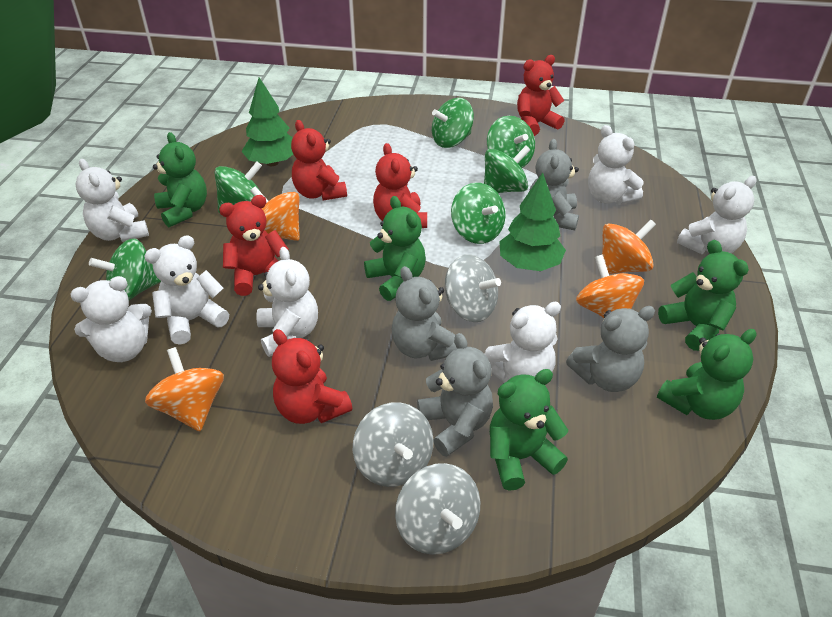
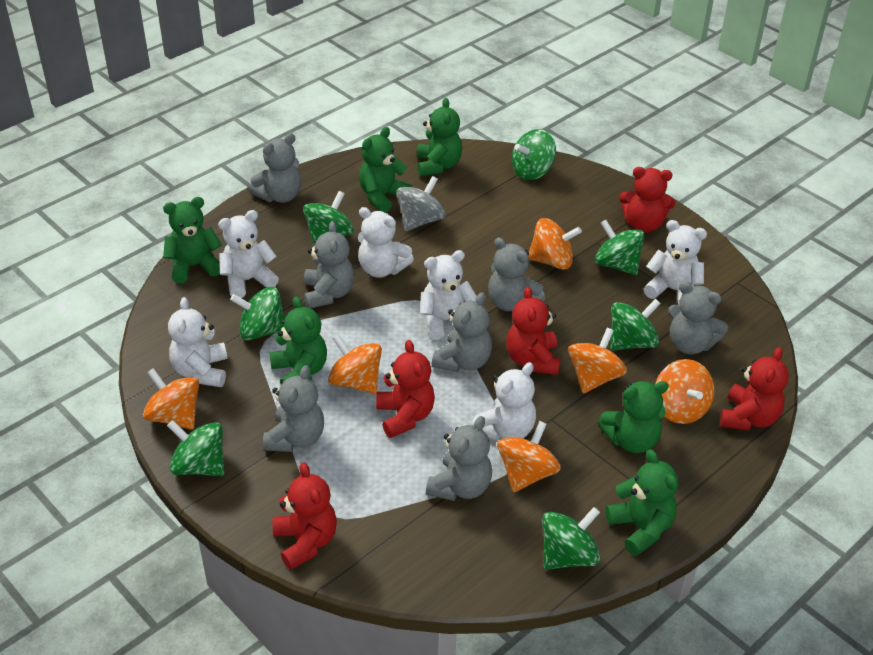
green spinning top: [89,239,161,300] [214,162,262,213] [432,98,474,148] [451,183,506,244] [484,146,530,193] [487,116,535,168] = 6 -> [167,420,224,476] [230,286,285,341] [303,191,354,246] [512,129,556,180] [542,507,600,570] [594,220,645,275] [610,299,661,351] = 7
green teddy bear: [153,132,207,227] [364,196,426,301] [490,369,568,491] [657,329,756,420] [658,240,749,351] = 5 -> [163,197,222,283] [269,296,327,385] [359,127,412,212] [417,98,462,176] [598,381,669,453] [605,449,678,556] = 6
green tree: [241,77,293,166] [499,173,566,271] = 2 -> none = 0
grey spinning top: [353,402,434,487] [395,463,481,555] [445,254,501,322] = 3 -> [396,176,445,231] = 1
grey teddy bear: [392,266,457,361] [417,333,493,457] [529,139,579,230] [566,306,655,392] = 4 -> [249,133,301,203] [263,365,324,452] [304,221,354,308] [426,416,492,501] [432,292,492,372] [488,238,545,311] [668,282,728,354] = 7
orange spinning top: [145,347,224,431] [250,186,300,241] [576,255,644,318] [602,219,656,274] = 4 -> [143,368,199,430] [328,334,382,394] [497,421,561,492] [528,218,582,270] [568,328,627,394] [655,359,714,424] = 6
white teddy bear: [70,276,152,362] [75,159,149,242] [144,235,229,345] [256,247,318,357] [485,302,561,383] [588,125,644,205] [677,176,757,254] = 7 -> [168,297,227,387] [218,210,279,298] [358,207,414,278] [420,250,477,340] [471,362,536,441] [644,220,707,305] = 6

